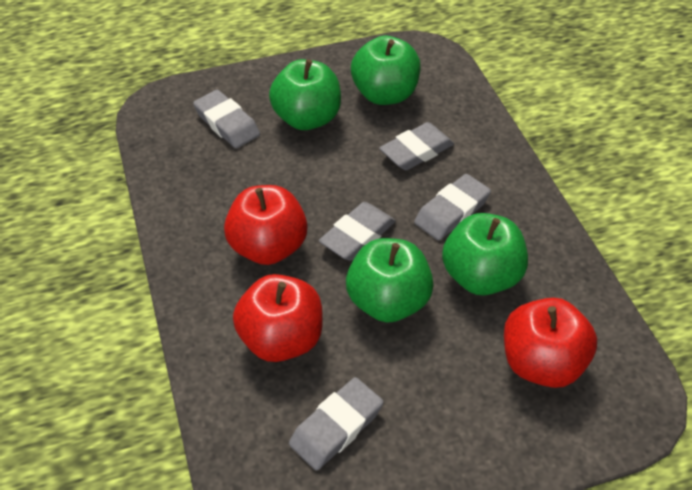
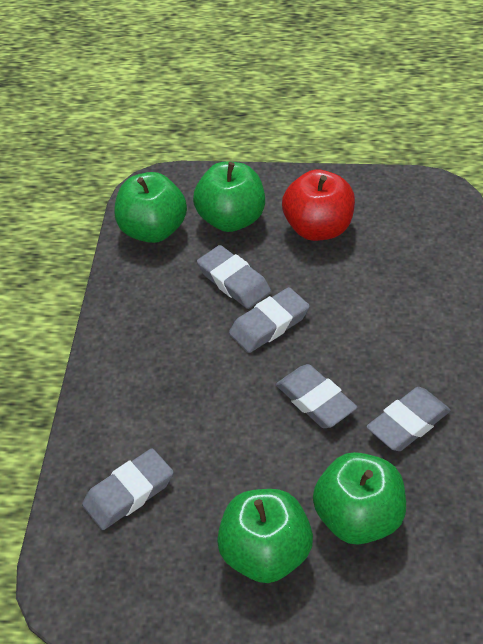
red apple: [224,185,308,265] [233,274,323,362] [504,298,597,388] = 3 -> [282,169,355,241] = 1

